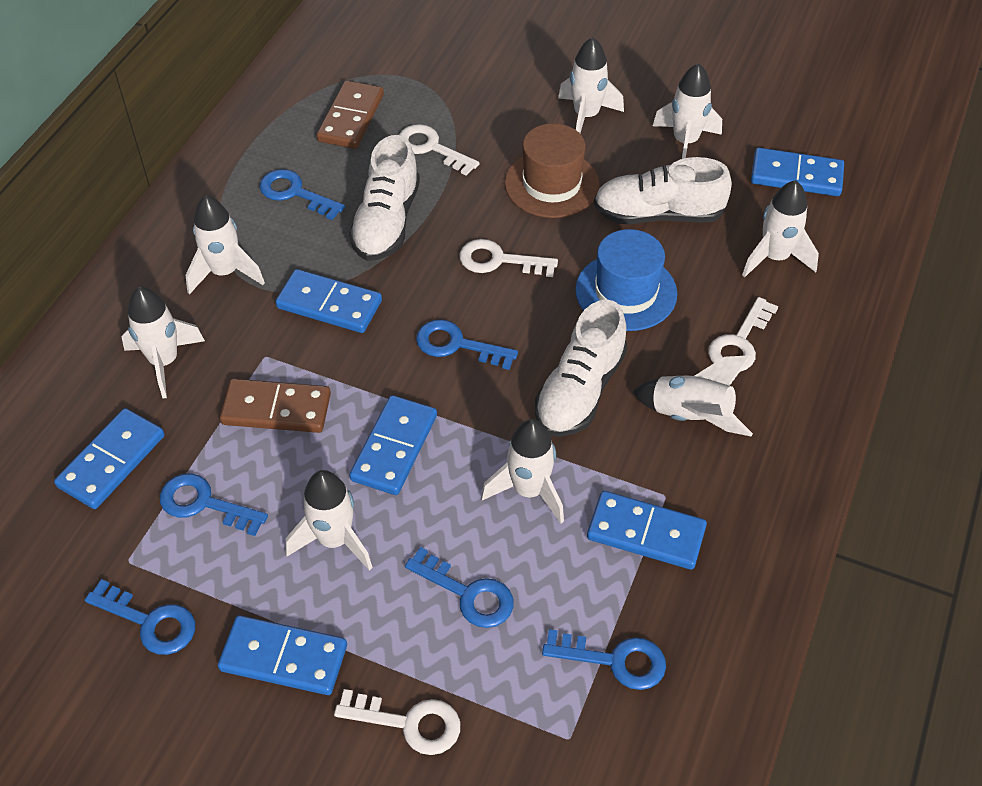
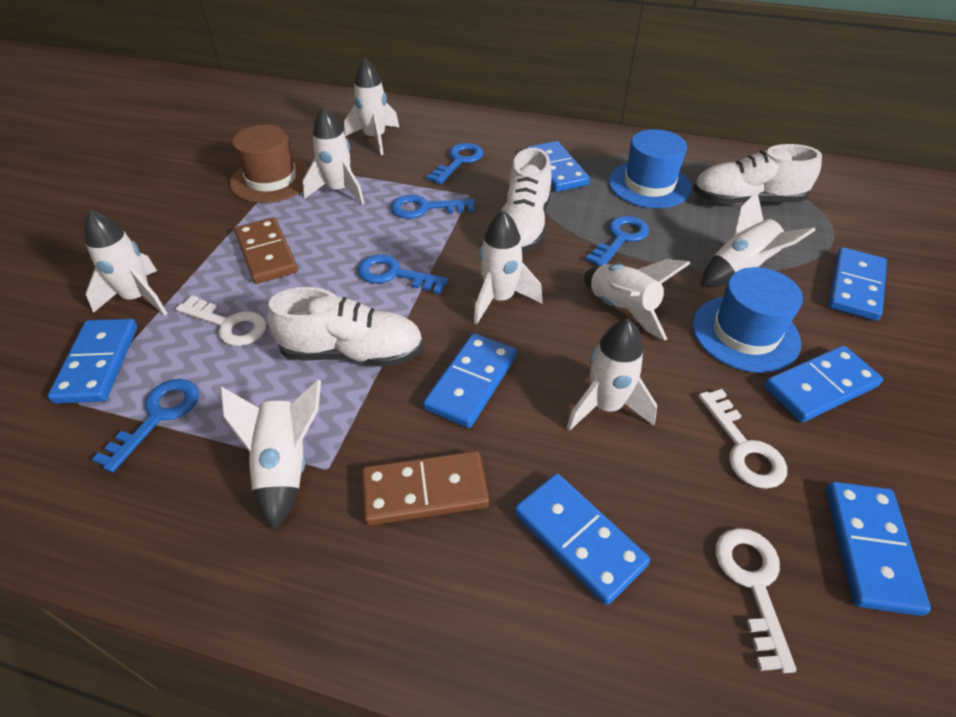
blue domino: [54,408,165,509] [218,615,347,695] [275,269,382,333] [349,395,437,495] [587,491,707,570] [751,148,844,196] = 6 -> [48,319,137,404] [423,333,517,428] [514,473,650,605] [526,141,590,192] [764,346,883,422] [826,482,931,616] [828,247,887,321] = 7
blue hat: [575,229,677,331] = 1 -> [609,129,691,208] [692,267,803,373] = 2
blue key: [85,579,195,655] [160,473,268,536] [260,169,345,220] [405,547,514,628] [416,319,518,370] [542,629,666,690] = 6 -> [92,379,199,472] [357,254,449,294] [391,195,475,219] [426,143,483,184] [586,216,649,266] = 5
white key: [334,689,460,755] [399,124,480,176] [459,239,558,277] [708,297,778,372] = 4 -> [176,295,266,346] [698,389,787,489] [715,528,797,673] = 3

